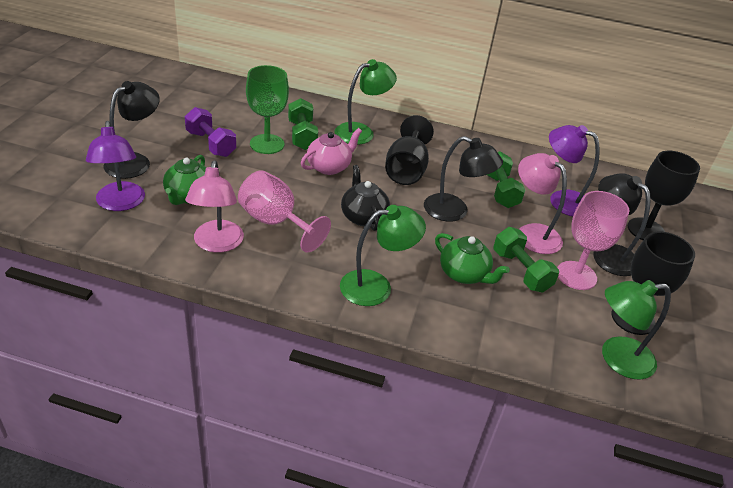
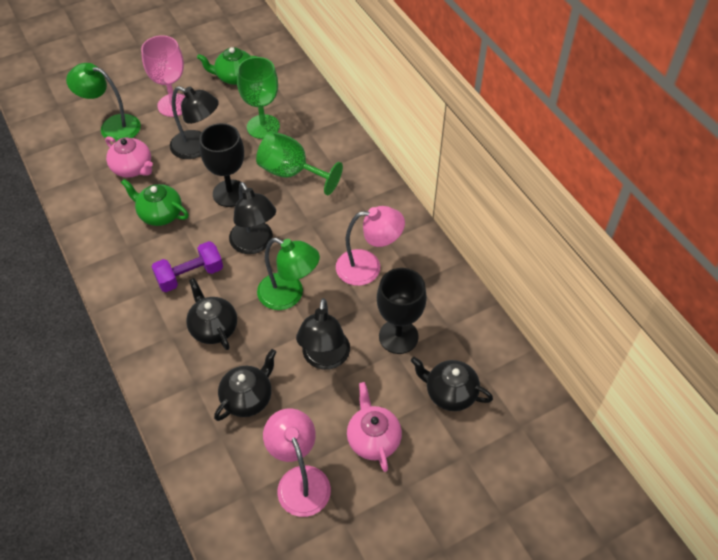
black goblet: [385,115,434,185] [611,232,695,335] [628,151,700,240] = 3 -> [200,123,244,207] [377,268,427,354] = 2
black teapot: [341,165,390,231] = 1 -> [186,278,237,350] [214,349,276,421] [411,357,493,411] = 3
green dumbbell: [288,98,318,150] [487,151,525,208] [493,227,559,293] = 3 -> none = 0
green goblet: [246,65,289,154] = 1 -> [237,57,280,139] [256,131,343,195] = 2
green lamp: [334,59,397,145] [340,205,426,306] [602,280,671,380] = 3 -> [66,63,141,142] [257,238,320,310] = 2
pink goblet: [238,170,331,253] [557,191,629,290] = 2 -> [141,35,185,117] = 1
pink teapot: [301,128,362,175] = 1 -> [105,136,153,178] [347,382,402,472] = 2
purple lamp: [86,121,145,211] [549,125,600,216] = 2 -> none = 0

